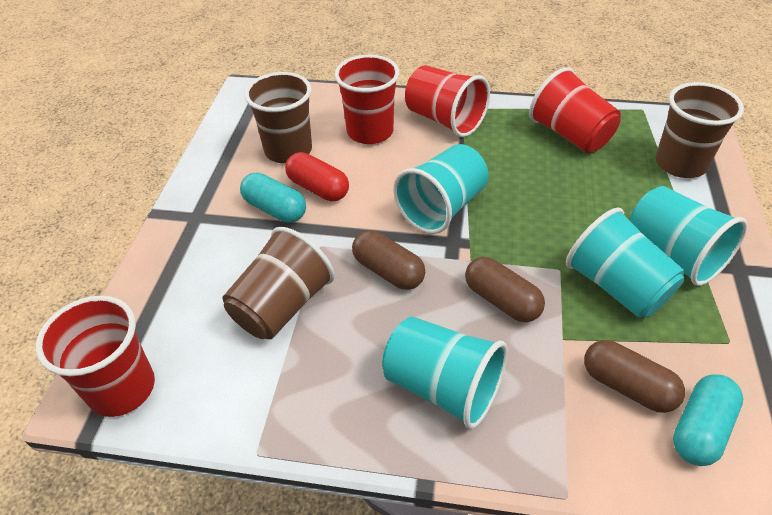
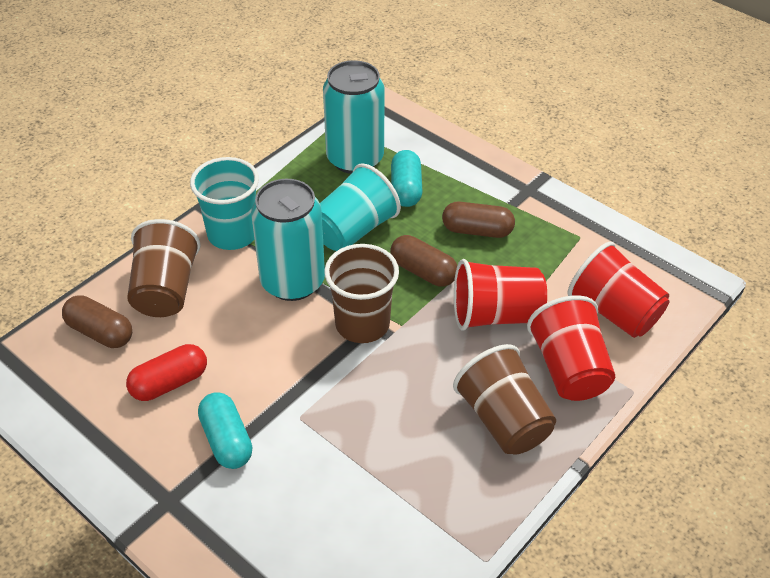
red cup: [36,296,155,417] [334,55,399,144] [405,66,490,137] [529,67,621,153] = 4 -> [454,259,547,331] [527,295,615,401] [568,242,669,338] = 3
turquoise can: none = 0 -> [251,179,325,301] [323,60,385,174] = 2
turquoise cup: [382,317,508,429] [393,144,489,234] [566,208,685,318] [630,186,747,286] = 4 -> [190,157,259,250] [320,163,401,251] = 2

